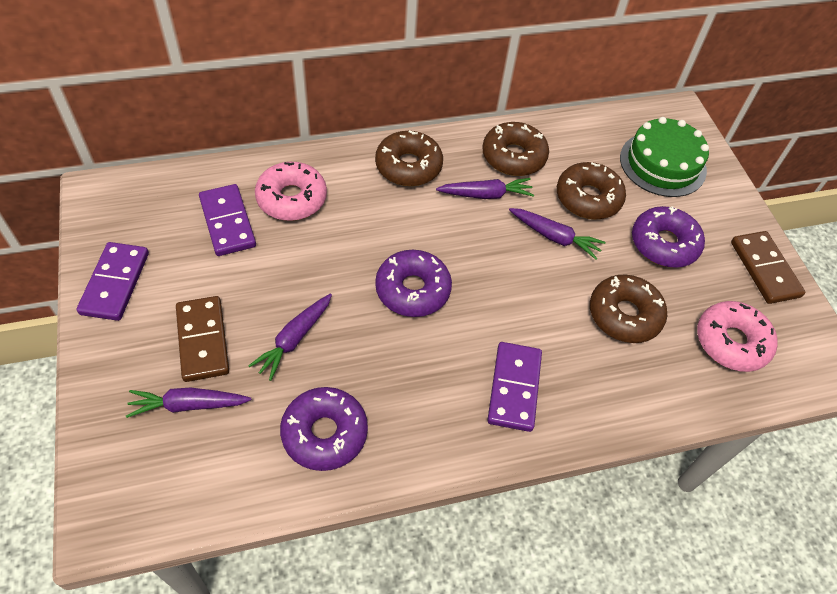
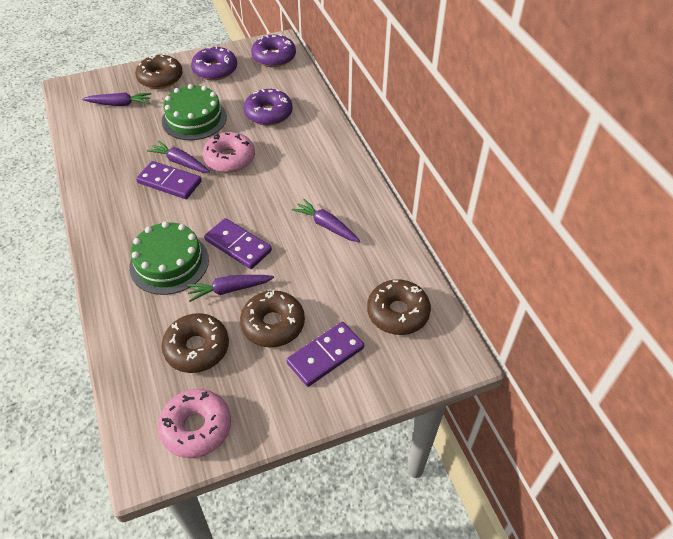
brown domino: [176,296,229,382] [731,231,805,304] = 2 -> none = 0
green cake: [620,117,709,197] = 1 -> [129,221,209,295] [162,84,227,140] = 2

